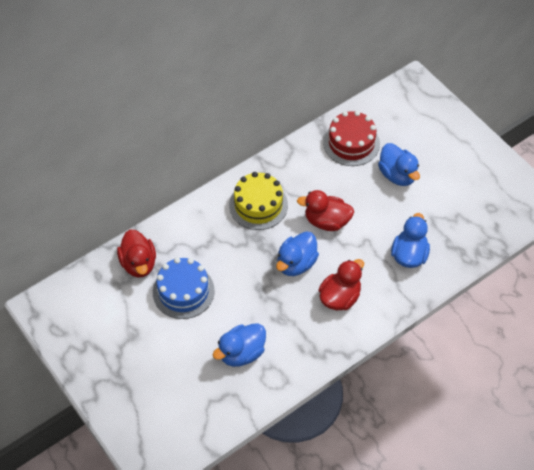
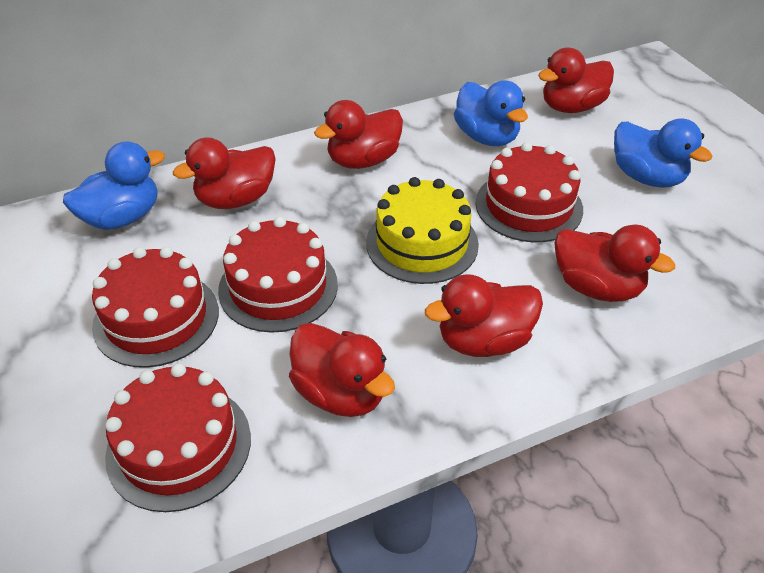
blue cake: [153,257,215,319] = 1 -> none = 0
blue duck: [213,323,266,367] [276,231,319,276] [378,143,420,186] [391,213,430,268] = 4 -> [63,142,165,230] [454,80,528,146] [614,118,712,188] = 3
red cake: [323,111,380,166] = 1 -> [92,247,219,368] [105,363,251,512] [218,217,338,333] [476,142,583,242] = 4
red duck: [117,229,156,277] [297,190,354,231] [318,259,364,310] = 3 -> [173,137,276,209] [289,323,395,417] [314,100,403,169] [425,274,543,357] [538,48,614,113] [554,224,675,302] = 6

